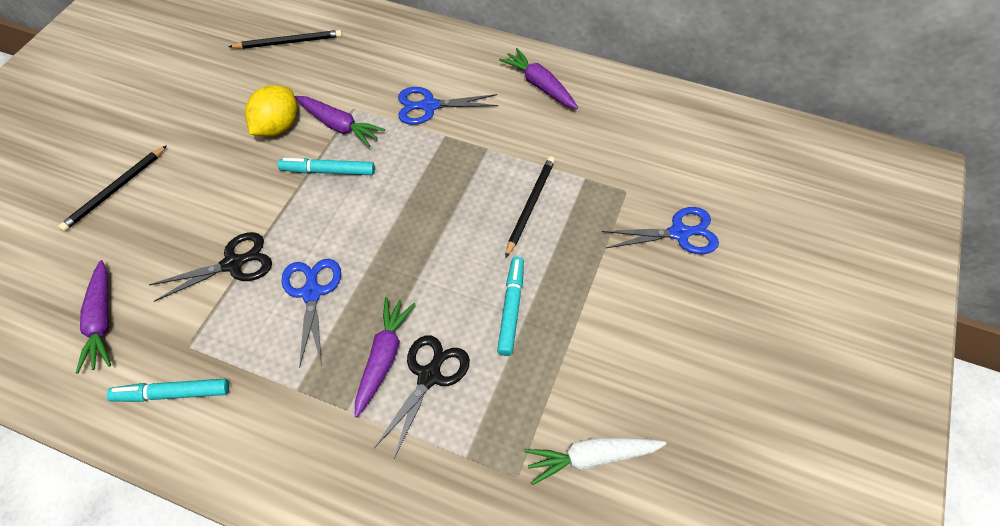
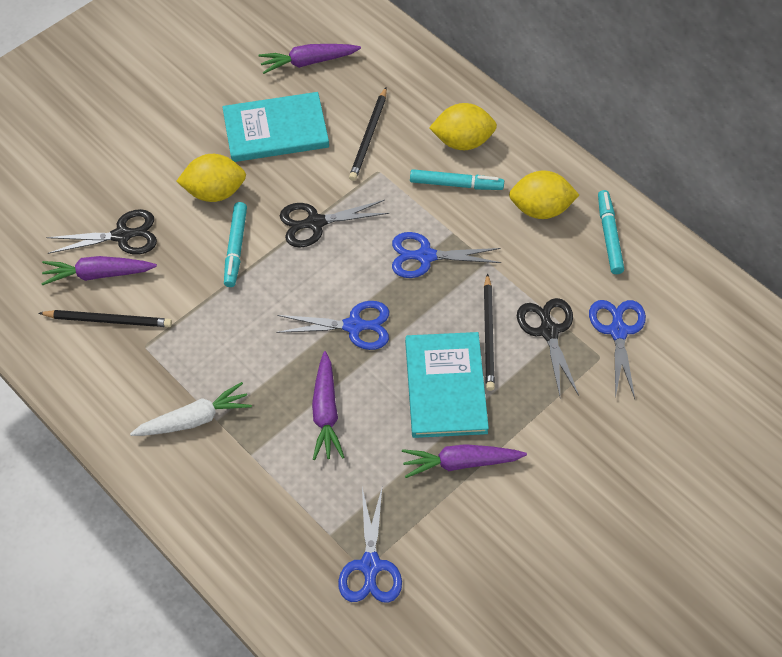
black scissors: [149,232,272,302] [374,335,470,458] = 2 -> [46,209,157,255] [280,200,389,248] [517,298,579,396] = 3
blue scissors: [281,259,341,368] [398,87,499,125] [602,207,719,254] = 3 -> [276,301,389,350] [338,488,402,603] [392,232,501,278] [589,300,646,399] = 4
turquoise book: none = 0 -> [222,92,329,162] [405,332,489,438] = 2
yellow lemon: [245,85,297,137] = 1 -> [176,154,246,202] [429,103,497,150] [509,170,579,219] = 3

